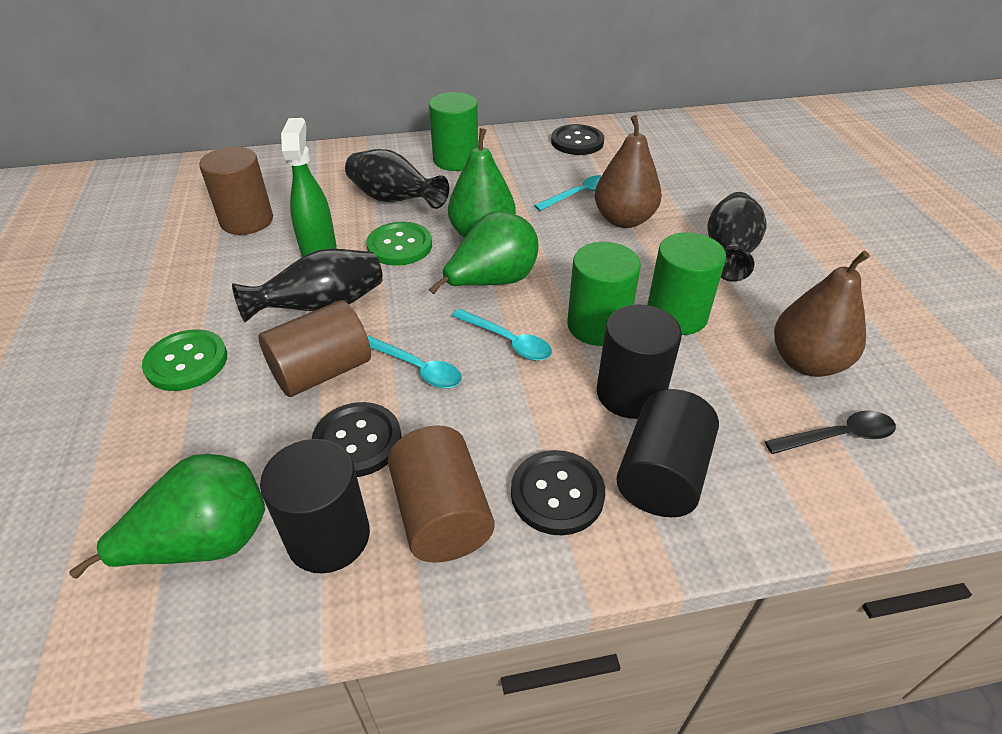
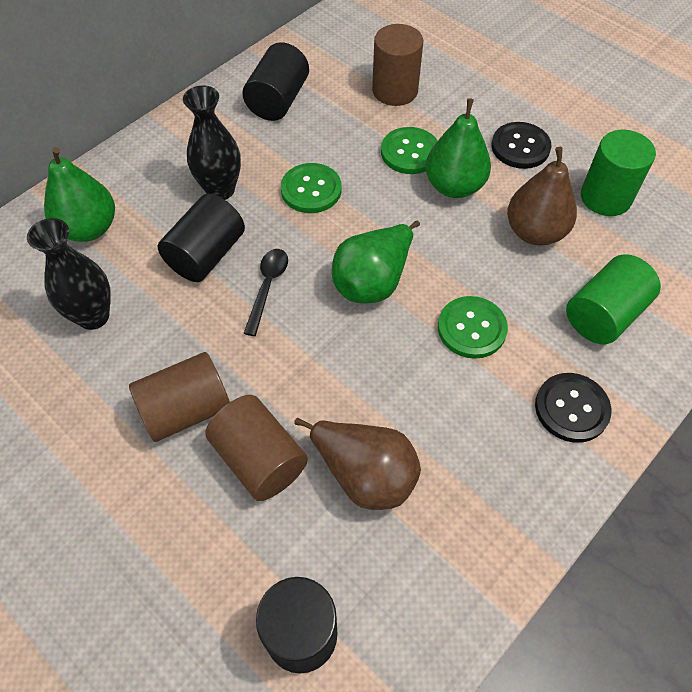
black button: [312,402,401,477] [511,450,605,535] [551,124,604,155] = 3 -> [492,122,551,169] [535,373,612,443] = 2
black vase: [232,249,383,322] [345,149,449,209] [707,192,767,282] = 3 -> [27,218,111,330] [183,85,241,200] = 2
green button: [142,329,227,391] [366,222,432,266] = 2 -> [281,163,341,213] [381,127,437,174] [438,296,508,359] = 3
green cylinder: [429,92,479,171] [567,242,641,346] [647,232,726,335] = 3 -> [566,254,661,344] [581,130,656,216] = 2
green spray bottle: [281,118,337,257] = 1 -> none = 0
turquoise spoon: [367,335,462,388] [452,309,552,361] [534,175,602,211] = 3 -> none = 0

